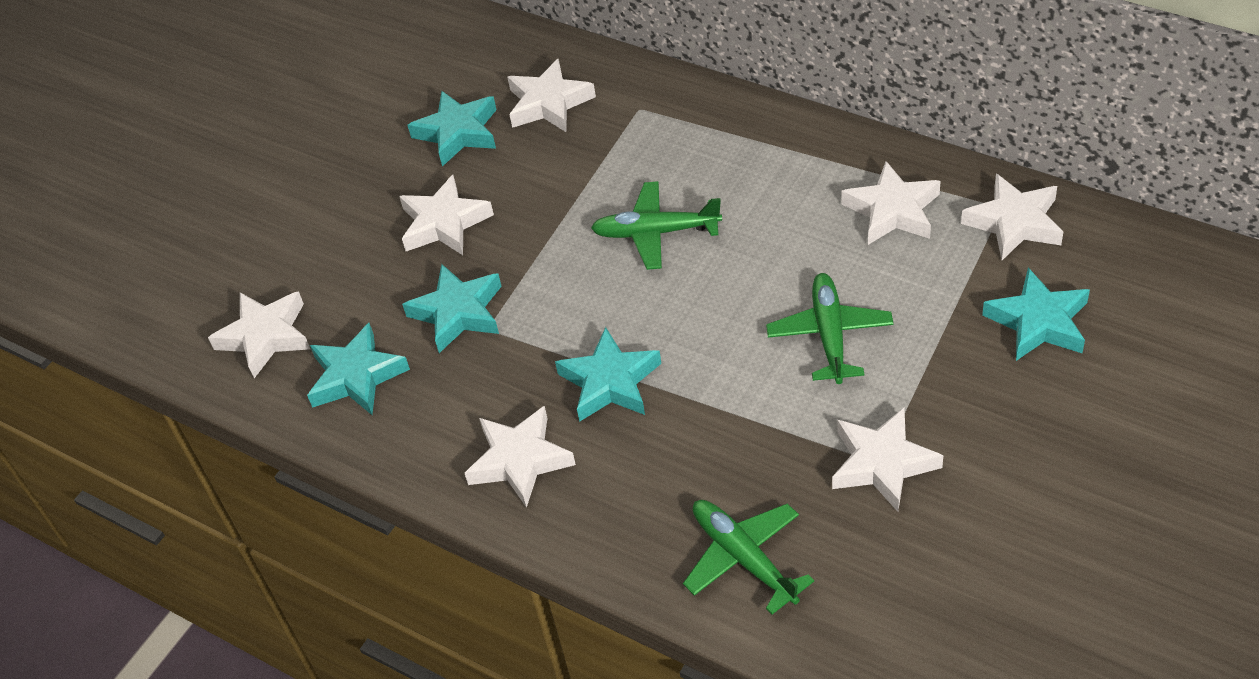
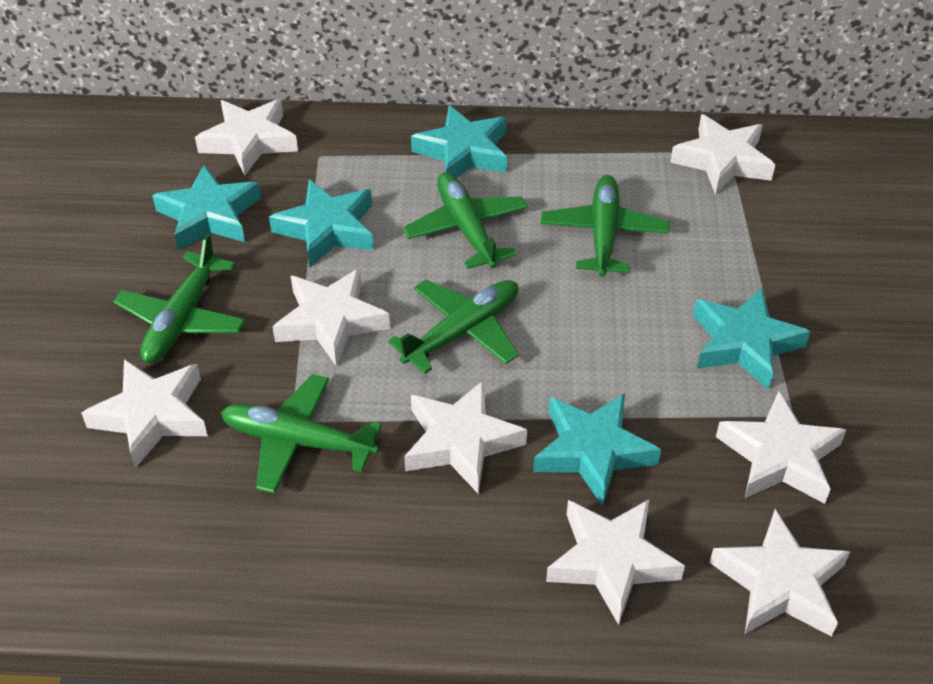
green plane: [591,181,722,270] [683,500,814,615] [766,273,894,384] = 3 -> [113,233,246,363] [221,374,382,494] [388,280,519,374] [403,172,528,269] [540,175,670,277] = 5
white star: [208,291,310,378] [399,175,494,255] [465,406,576,508] [507,59,596,132] [832,408,943,512] [841,161,941,245] [961,174,1063,260] = 7 -> [81,359,208,468] [195,99,298,175] [272,268,390,367] [404,380,527,494] [546,499,685,625] [670,114,775,195] [709,509,850,637] [716,391,846,504] = 8

